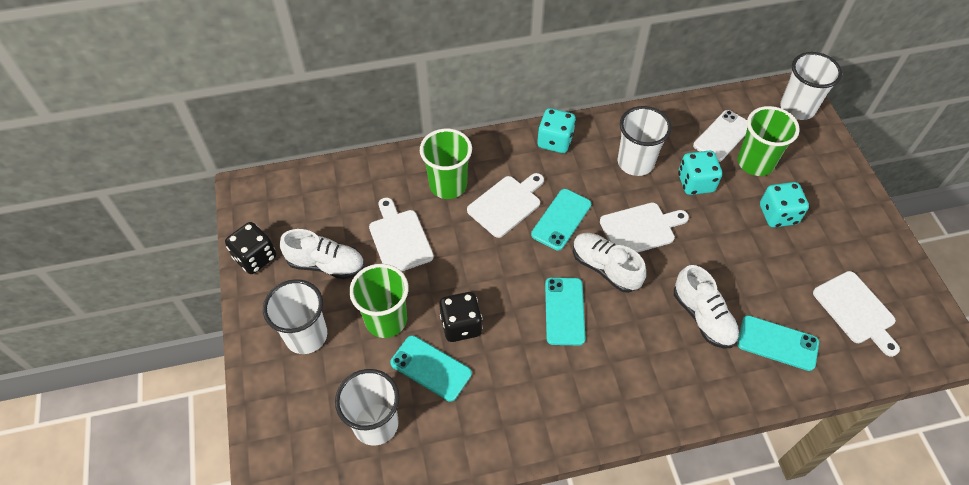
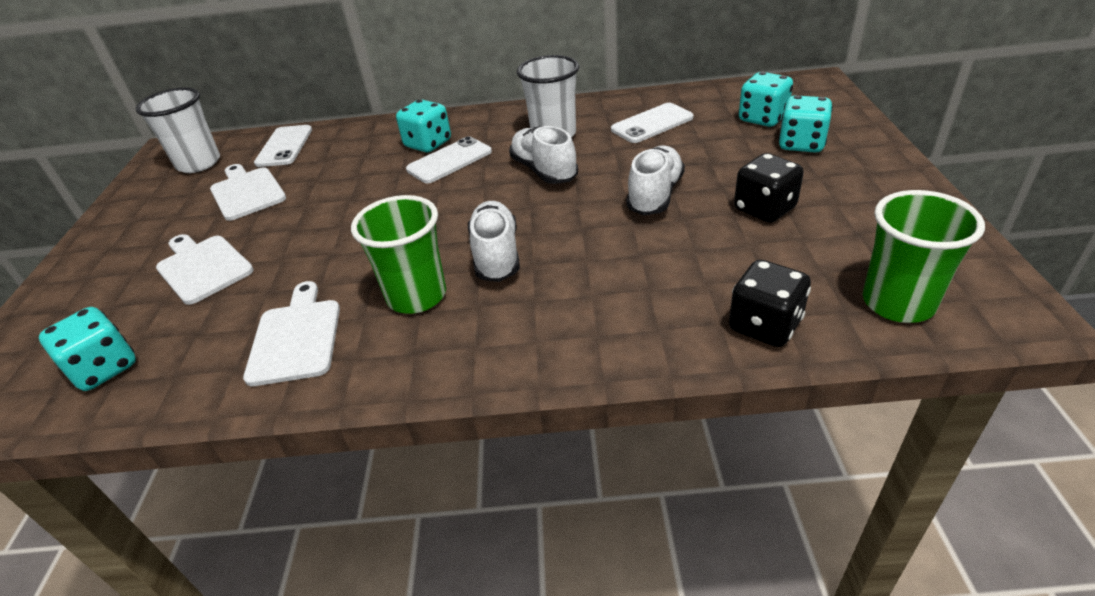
green cup: [349,264,409,338] [420,129,472,199] [738,106,800,176] = 3 -> [351,195,446,314] [862,190,985,323] = 2
turquoise dice: [537,108,576,153] [678,151,722,195] [760,182,809,228] = 3 -> [39,307,136,391] [396,99,451,152] [739,72,793,127] [778,95,833,153] = 4
turquoise phone: [390,335,472,402] [531,189,591,251] [545,277,586,345] [737,315,819,371] = 4 -> none = 0
white cup: [263,279,327,354] [335,369,400,446] [617,106,671,176] [780,52,842,120] = 4 -> [135,87,220,173] [517,55,579,137] = 2
white cutting board: [369,197,434,272] [467,173,544,238] [600,202,689,253] [813,271,900,357] = 4 -> [156,234,254,305] [210,164,286,221] [243,281,340,386] = 3
white phone: [693,110,747,162] = 1 -> [254,125,312,167] [406,136,492,183] [611,103,694,143] = 3

